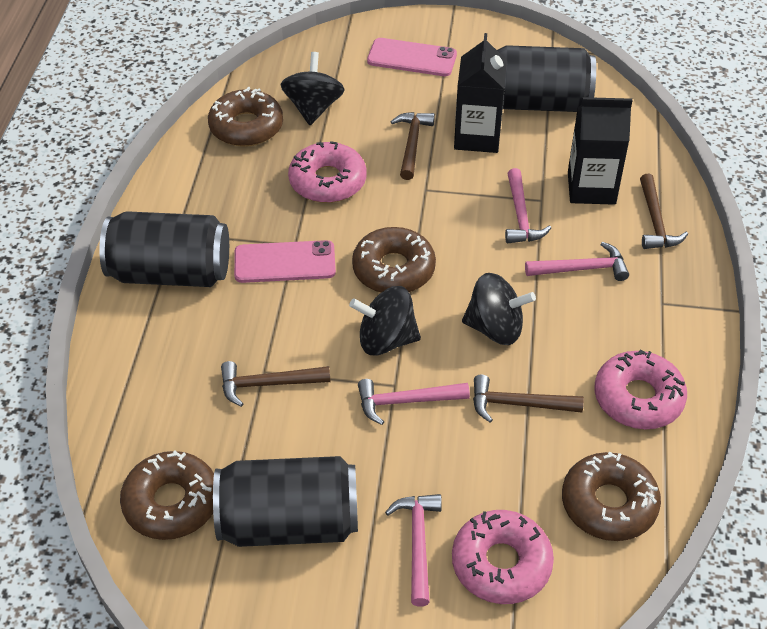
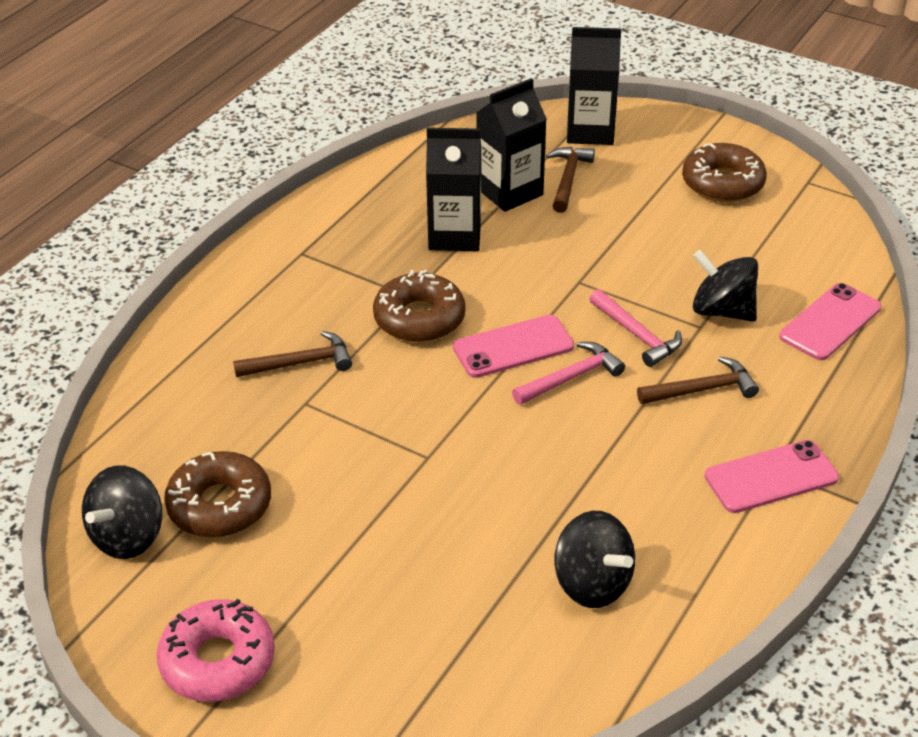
black can: [99,211,229,287] [213,456,358,547] [497,45,596,112] = 3 -> none = 0
black carton: [454,33,507,153] [568,97,632,205] = 2 -> [426,128,481,251] [476,78,547,212] [567,27,621,145] = 3
brown donut: [120,451,214,540] [208,87,283,147] [352,227,436,293] [562,452,661,541] = 4 -> [164,451,271,537] [373,270,466,342] [682,143,767,202] = 3
brown hammer: [221,361,330,407] [390,112,435,180] [473,375,584,422] [640,174,688,249] = 4 -> [233,331,352,377] [546,147,595,213] [637,357,759,404] = 3
pink donut: [288,141,366,203] [452,510,554,604] [594,349,687,429] = 3 -> [156,599,275,702] = 1
pink hammer: [358,379,470,425] [385,494,442,606] [505,168,551,244] [525,242,629,281] = 4 -> [512,342,625,405] [589,289,682,367] = 2
pink phone: [234,240,336,283] [367,38,457,76] = 2 -> [453,315,574,378] [704,440,839,513] [779,283,882,360] = 3

